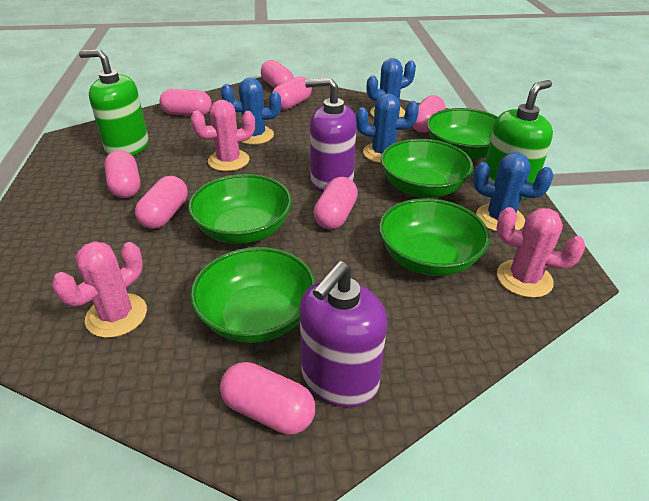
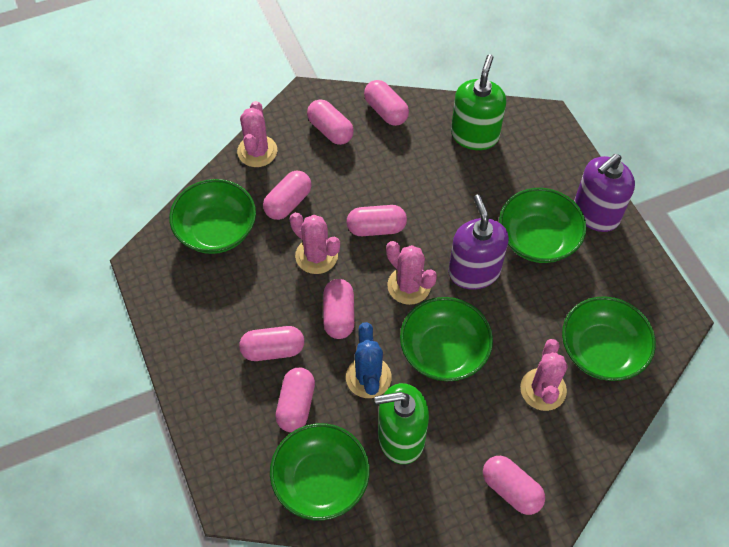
blue cactus: [221,77,281,145] [356,93,419,163] [367,58,416,117] [473,152,554,232] = 4 -> [346,322,392,398] = 1
pink cactus: [52,241,147,338] [191,100,255,171] [497,207,585,298] = 3 -> [237,101,277,167] [290,212,340,274] [386,241,437,305] [520,339,568,411] = 4

